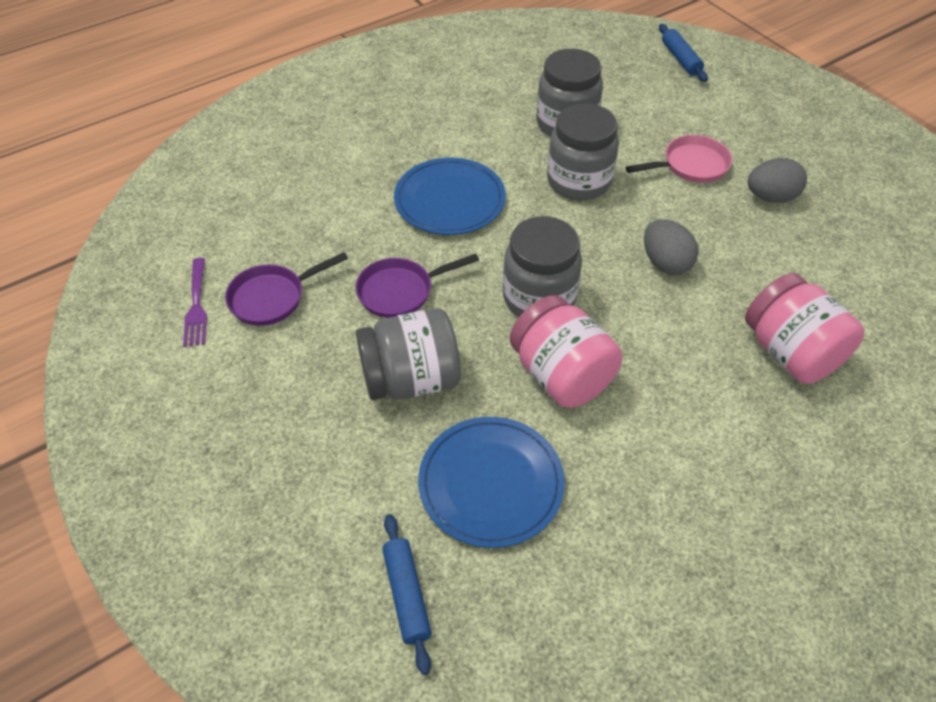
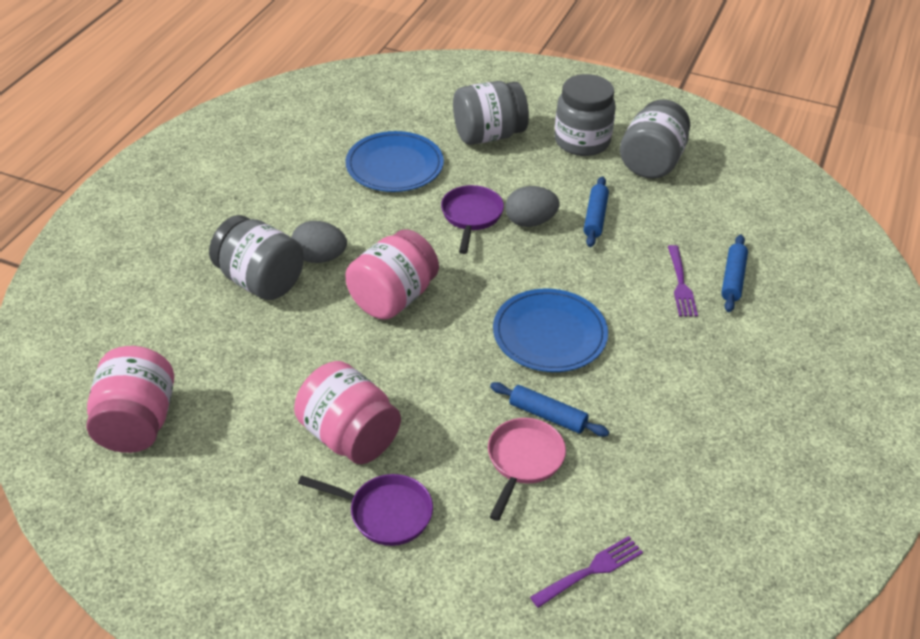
blue rolling pin: [382,514,432,675] [659,24,708,82] = 2 -> [490,382,609,437] [584,176,609,247] [721,235,748,312] = 3
pink jar: [510,295,622,408] [745,273,864,383] = 2 -> [86,346,174,453] [294,361,401,464] [345,229,439,320] = 3
purple fork: [183,258,207,347] = 1 -> [530,536,643,608] [668,245,698,316] = 2

